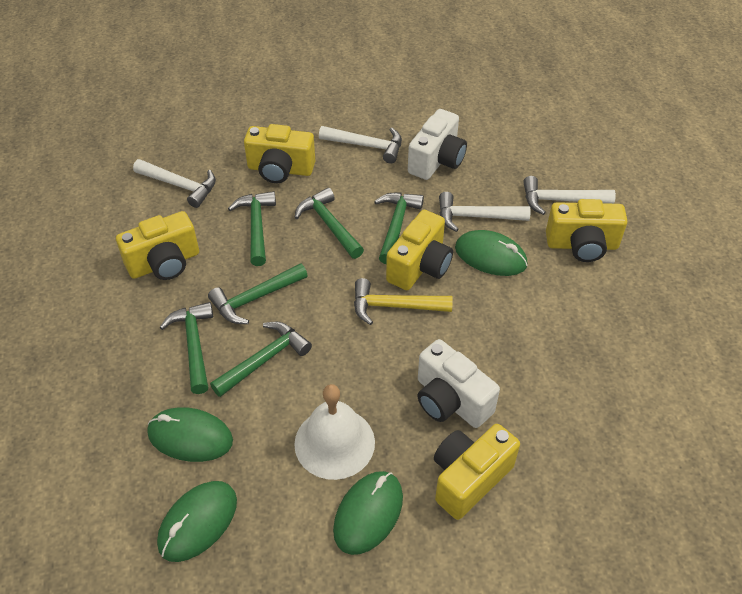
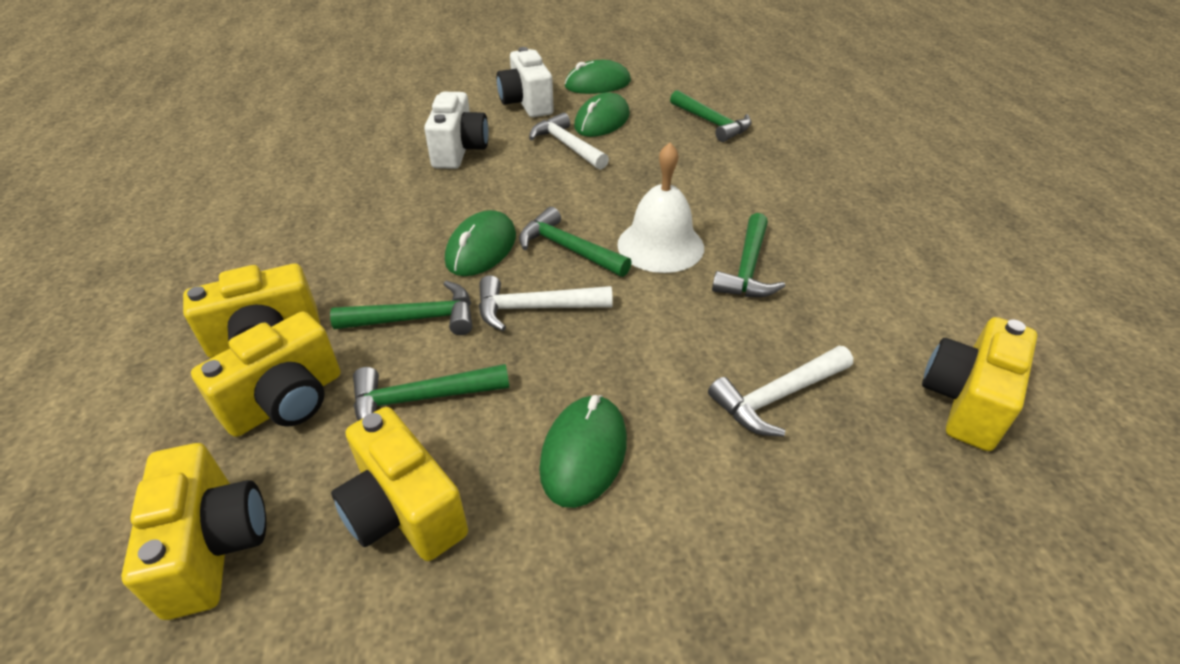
green hammer: [160,302,213,394] [208,263,308,324] [210,322,312,397] [228,191,276,266] [294,188,364,259] [374,192,424,264] = 6 -> [330,281,472,335] [353,364,509,421] [519,207,632,277] [670,90,751,142] [712,213,785,297] = 5
white hammer: [133,159,216,208] [319,126,402,164] [439,192,531,232] [523,176,616,215] = 4 -> [479,275,613,331] [529,112,609,170] [708,346,853,437] = 3
yellow hammer: [354,278,453,325] = 1 -> none = 0

